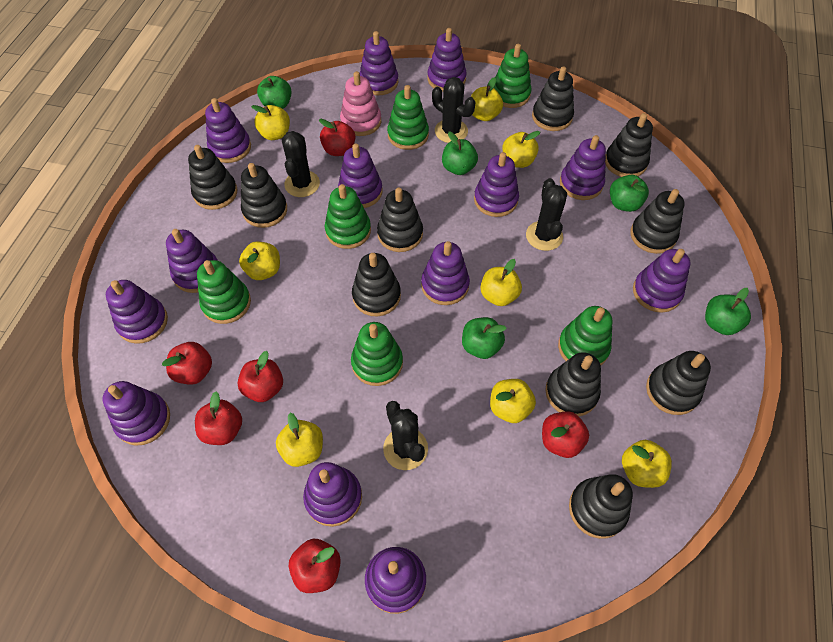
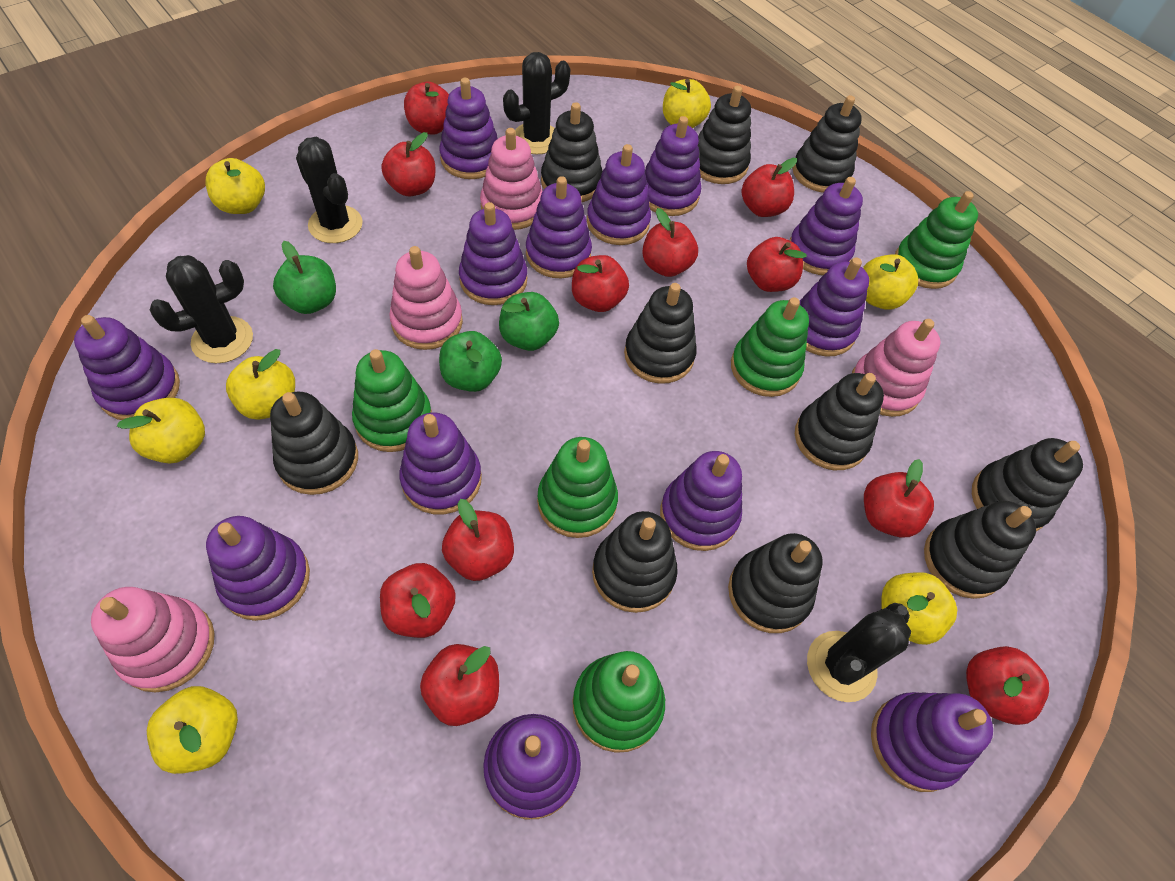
green apple: [257,76,292,109] [442,132,478,175] [462,317,506,359] [610,175,649,212] [705,288,751,335] = 5 -> [273,241,336,314] [439,331,502,392] [499,292,559,351] = 3
green stacking toy: [197,260,251,324] [325,184,371,249] [351,322,403,386] [387,85,429,150] [494,44,532,108] [558,306,613,365] = 6 -> [352,349,432,452] [537,437,618,538] [572,651,665,753] [731,297,809,397] [895,191,978,289] = 5
pink stacking toy: [340,71,381,136] = 1 -> [91,587,215,693] [389,246,463,350] [480,128,543,230] [852,319,940,417] = 4
red apple: [162,342,212,385] [195,392,242,445] [237,351,283,402] [289,539,341,593] [319,119,356,156] [542,411,589,458] = 6 -> [380,563,456,638] [381,132,435,196] [404,82,449,135] [420,644,499,726] [442,499,514,581] [572,255,629,312] [642,208,698,277] [742,158,797,217] [747,237,806,292] [864,459,934,538] [966,646,1049,725] = 11
yellow apple: [239,242,280,280] [251,105,290,140] [276,413,323,467] [471,77,503,121] [481,259,522,306] [490,379,536,423] [502,131,540,168] [622,440,672,488] = 8 -> [117,398,205,464] [147,686,238,774] [206,158,265,214] [226,349,295,419] [663,79,711,128] [863,254,918,309] [881,572,957,645] = 7

